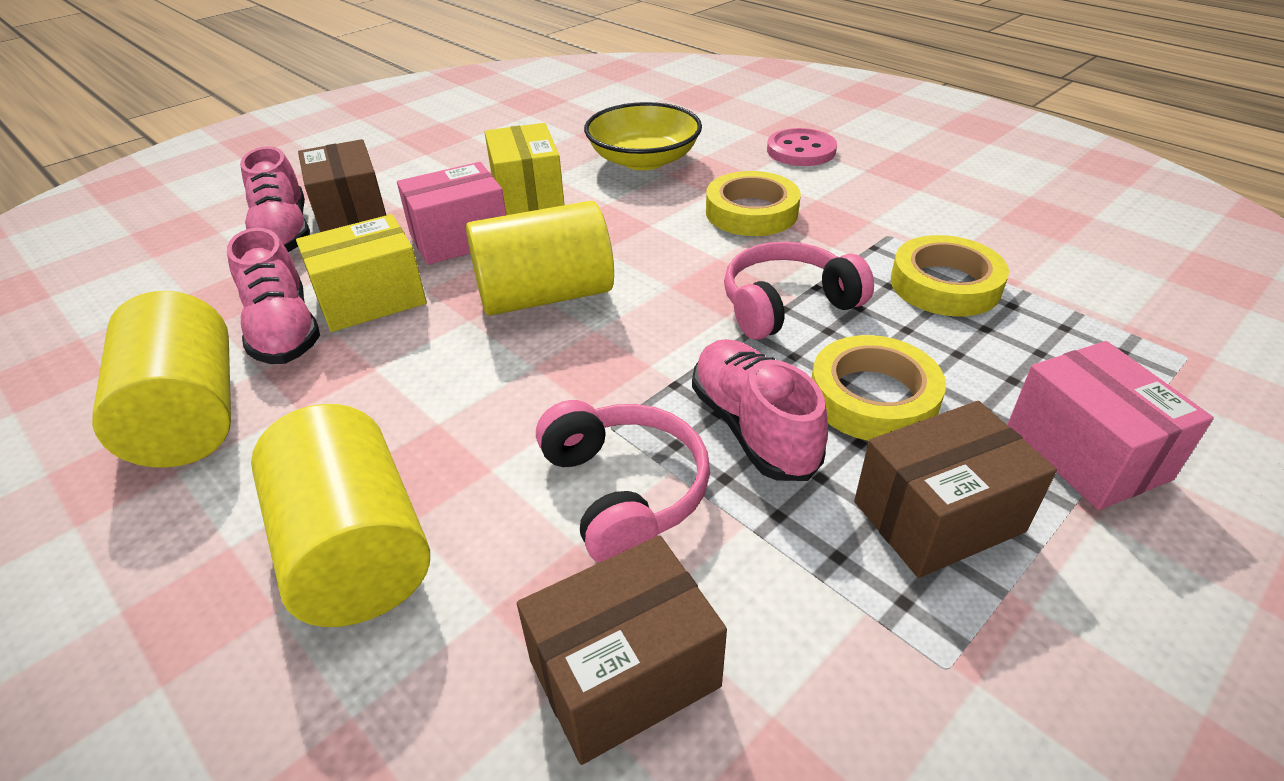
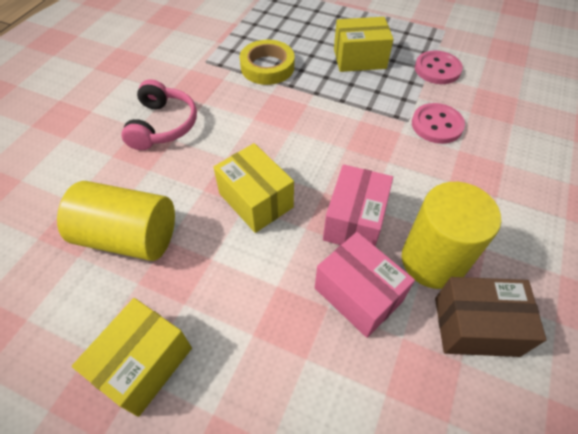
brown box: [298,139,386,232] [517,535,727,765] [854,401,1057,578] = 3 -> [435,277,547,357] = 1
pink button: [767,128,837,166] = 1 -> [412,103,465,144] [415,51,463,84] = 2
pink headphones: [536,400,710,563] [724,242,874,340] = 2 -> [121,79,197,150] = 1
pink shoe: [227,228,320,364] [240,146,310,252] [692,339,828,481] = 3 -> none = 0
yellow bowl: [584,102,702,170] = 1 -> none = 0
yellow box: [296,214,427,332] [485,123,564,215] = 2 -> [72,298,192,417] [214,143,294,233] [334,17,394,72] = 3
yellow cylinder: [92,291,231,468] [251,404,430,627] [466,201,614,316] = 3 -> [57,181,175,261] [402,182,501,289] = 2
yellow tape: [706,171,801,236] [811,335,946,441] [891,235,1009,316] = 3 -> [240,40,294,85] = 1

